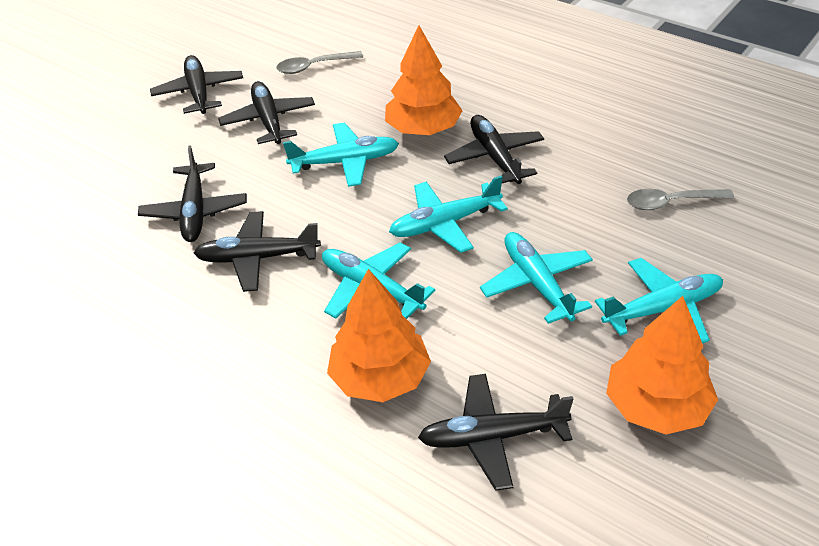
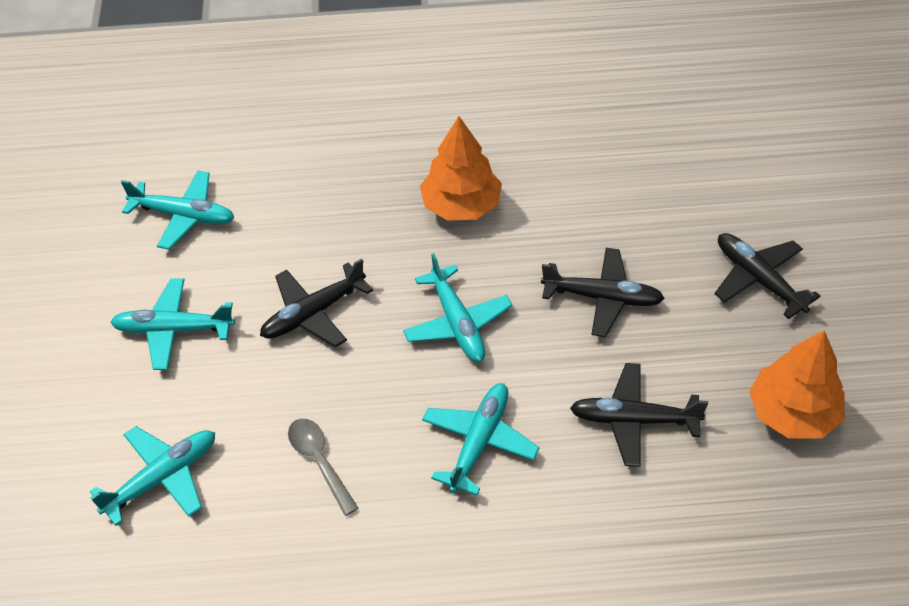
black plane: [138,145,247,242] [150,55,243,114] [194,211,321,292] [218,81,315,144] [418,374,573,491] [444,115,544,184] = 6 -> [260,258,373,348] [541,248,665,337] [570,363,708,467] [715,233,820,319] = 4
grey spoon: [276,51,363,74] [627,189,734,210] = 2 -> [288,419,359,516] = 1
orange tree: [327,269,431,402] [385,25,463,135] [606,296,718,434] = 3 -> [420,116,502,221] [749,331,845,439] = 2

